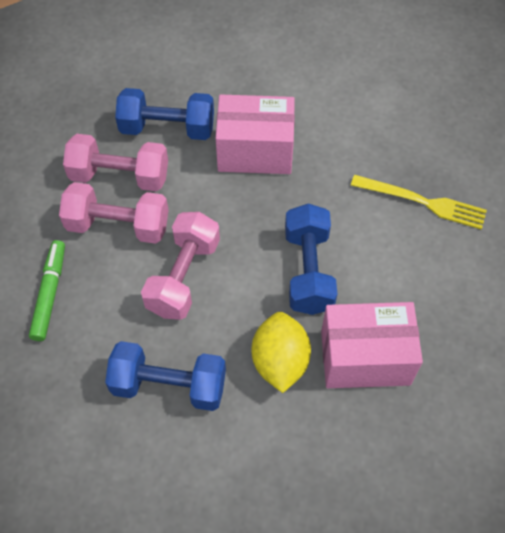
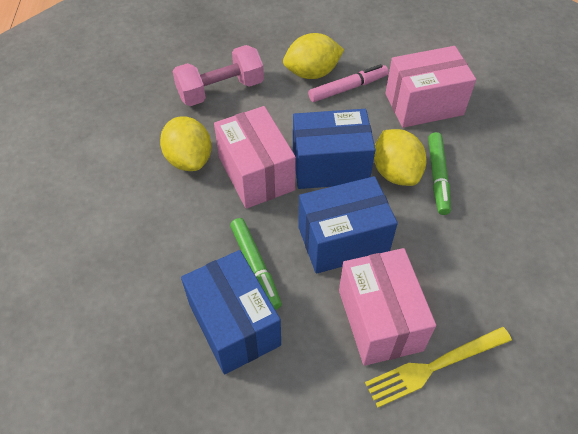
blue box: none = 0 -> [181,250,281,374] [293,109,376,189] [298,176,398,274] = 3
blue dumbbell: [105,341,226,411] [115,88,214,140] [285,204,337,315] = 3 -> none = 0
green marker: [29,240,65,341] = 1 -> [230,218,282,310] [428,132,451,215] = 2
pink box: [216,95,295,174] [321,302,423,388] = 2 -> [214,106,296,209] [339,248,436,366] [385,46,476,128] = 3
pink dumbbell: [59,182,169,244] [63,134,168,191] [141,212,220,320] = 3 -> [173,45,264,106] = 1
pink marker: none = 0 -> [308,64,388,102] = 1
yellow lemon: [251,312,311,393] = 1 -> [160,116,212,171] [283,33,344,79] [374,129,427,186] = 3

